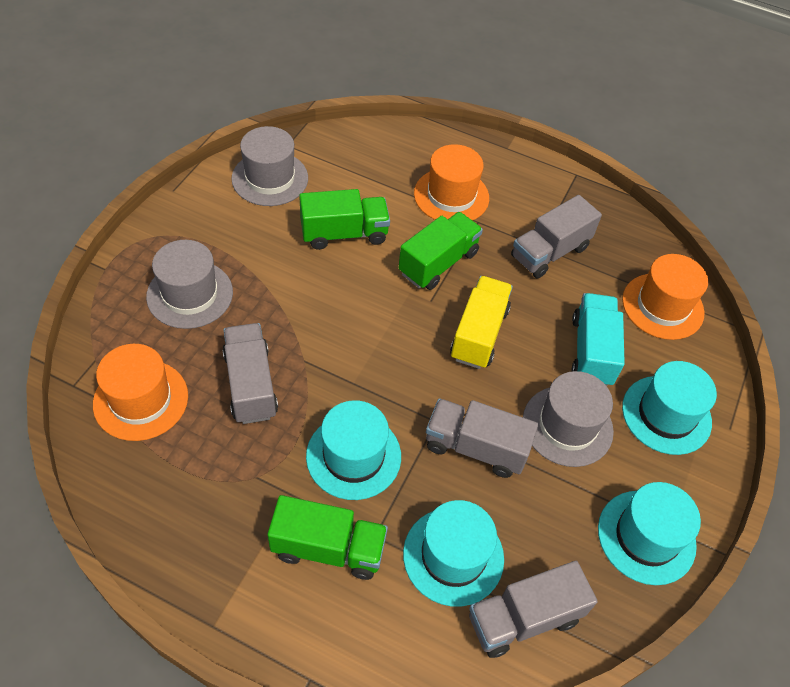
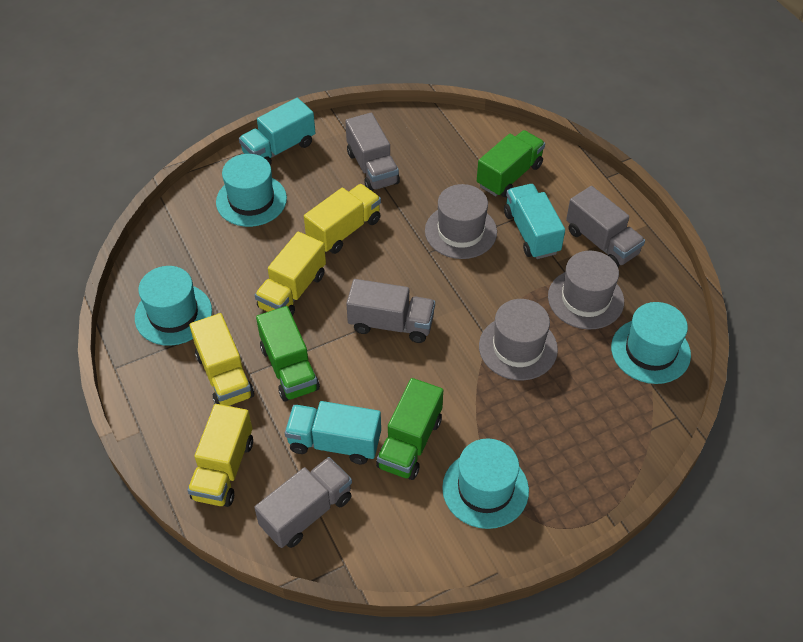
orange hat: [93,344,188,441] [414,144,489,221] [622,254,708,340] = 3 -> none = 0
turquoise truck: [572,293,625,386] = 1 -> [239,98,315,165] [285,401,381,465] [504,184,565,259] = 3
yellow truck: [450,276,513,369] = 1 -> [187,404,253,507] [189,313,254,406] [255,232,326,316] [304,184,381,254] = 4

